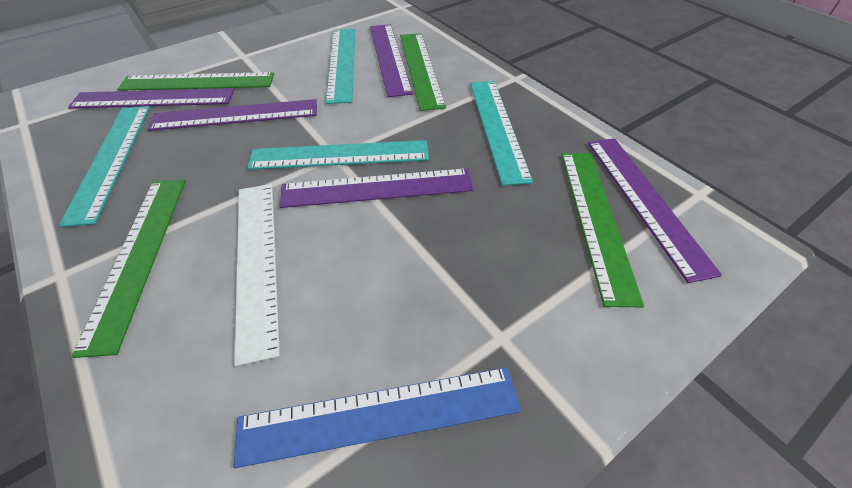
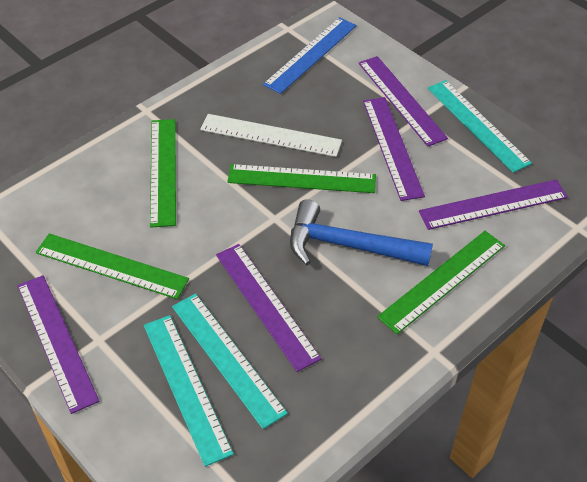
blue hammer: none = 0 -> [290,199,433,266] = 1
turquoise ruler: [58,106,150,227] [247,140,429,170] [326,29,355,104] [470,81,533,186] = 4 -> [144,315,234,467] [172,294,288,429] [427,80,532,173] = 3

